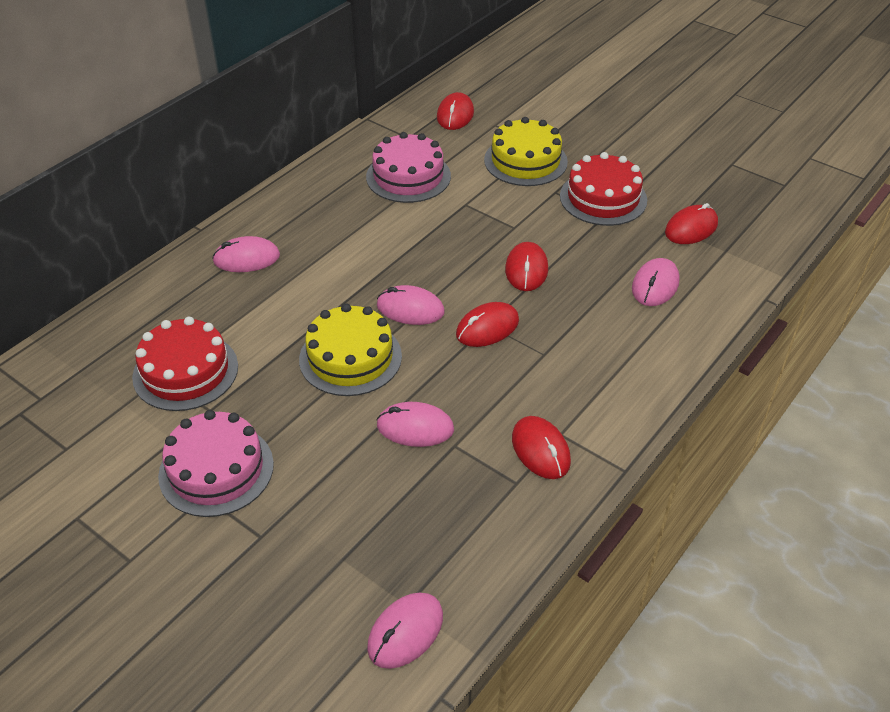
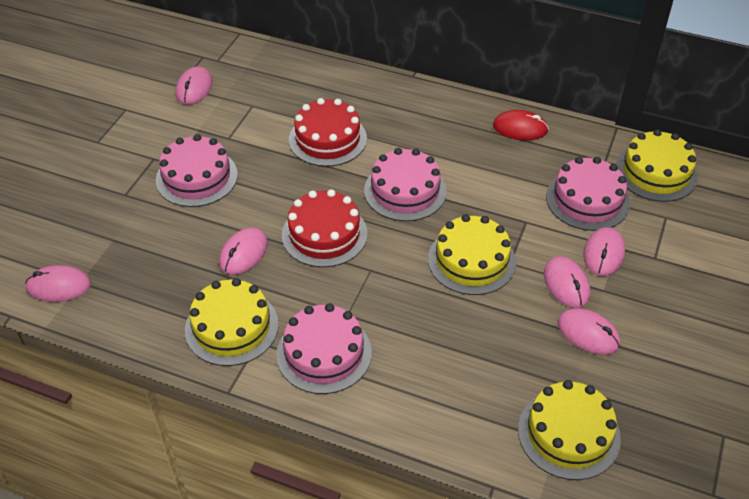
pink cake: [158,410,274,517] [366,132,451,203] = 2 -> [156,134,238,207] [276,303,372,394] [364,148,447,221] [546,157,630,231] = 4
pink mouse: [212,236,280,272] [367,593,443,669] [376,402,454,447] [377,285,445,325] [632,258,680,306] = 5 -> [25,265,91,302] [176,67,213,105] [219,227,268,275] [544,256,590,308] [558,308,620,355] [583,227,625,276] = 6
red mouse: [437,92,474,130] [456,302,519,347] [505,242,548,291] [512,416,571,479] [665,203,718,244] = 5 -> [493,110,549,140] = 1
yellow cake: [299,304,402,396] [484,117,568,186] = 2 -> [185,278,279,366] [428,214,516,295] [518,380,621,480] [616,129,698,202] = 4

